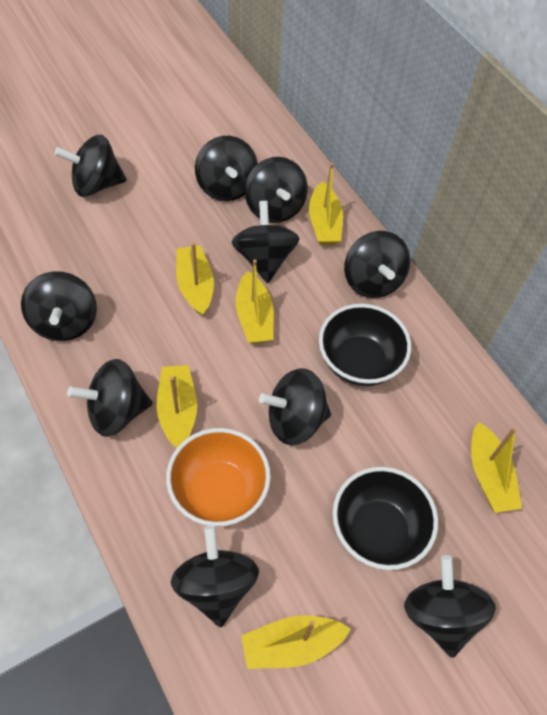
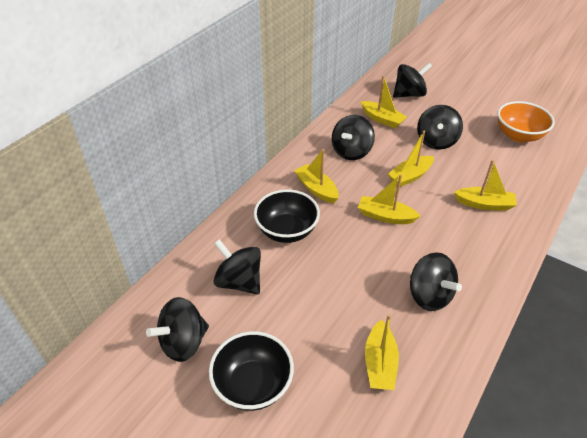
black spinning top: [21,271,97,341] [55,135,127,197] [67,359,153,437] [171,525,259,627] [195,136,258,201] [232,201,300,283] [245,157,308,223] [259,368,331,445] [344,231,410,298] [404,555,496,658] = 10 -> [146,297,209,362] [213,239,261,295] [332,115,375,160] [393,63,432,98] [410,252,462,311] [417,105,463,150] = 6

